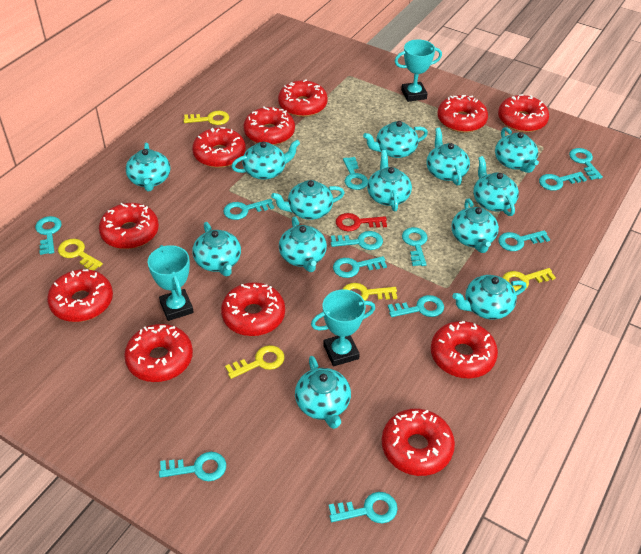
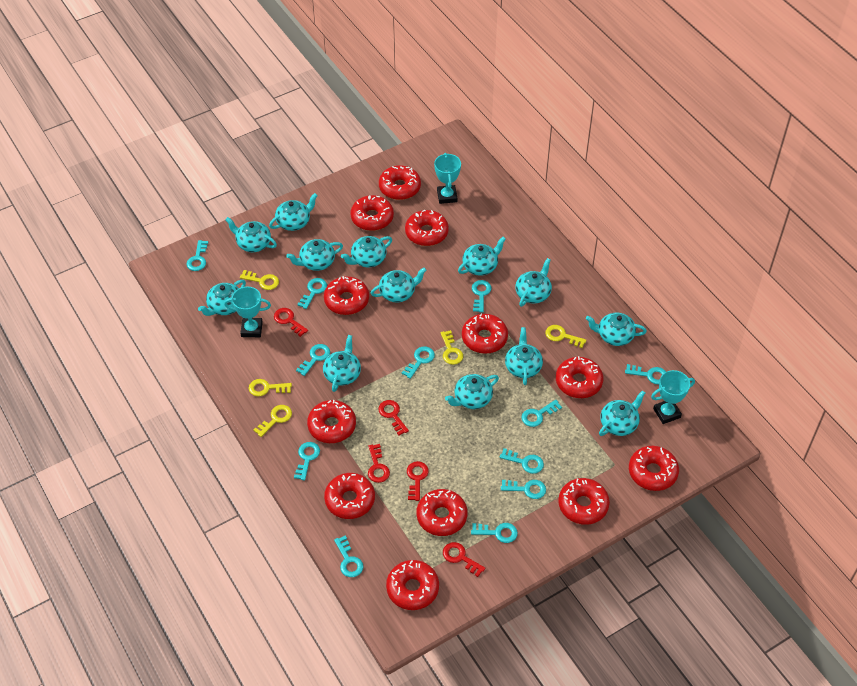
red donut: [47,269,113,322] [99,203,159,249] [124,324,193,382] [192,127,246,168] [221,282,285,336] [243,106,295,145] [278,80,328,117] [382,409,455,476] [431,321,498,378] [437,95,488,133] [498,94,549,132] = 11 -> [307,400,356,443] [324,276,369,315] [324,473,375,519] [351,195,394,231] [379,165,421,200] [386,560,439,610] [405,210,449,246] [416,489,468,536] [462,313,508,354] [556,356,603,398] [558,478,610,525] [629,446,679,491] = 12
red key: [336,213,387,231] = 1 -> [274,308,308,337] [368,444,390,483] [378,400,409,435] [407,461,429,501] [443,542,485,577] = 5

